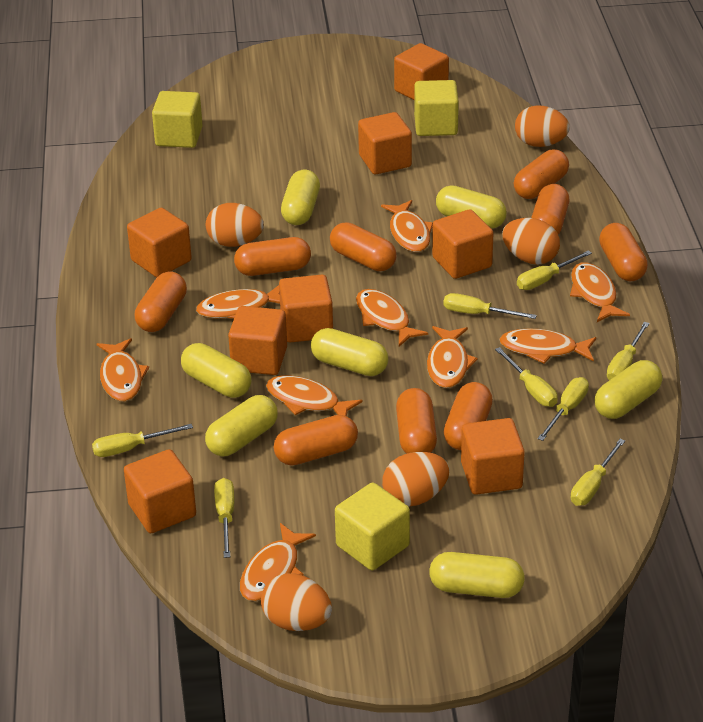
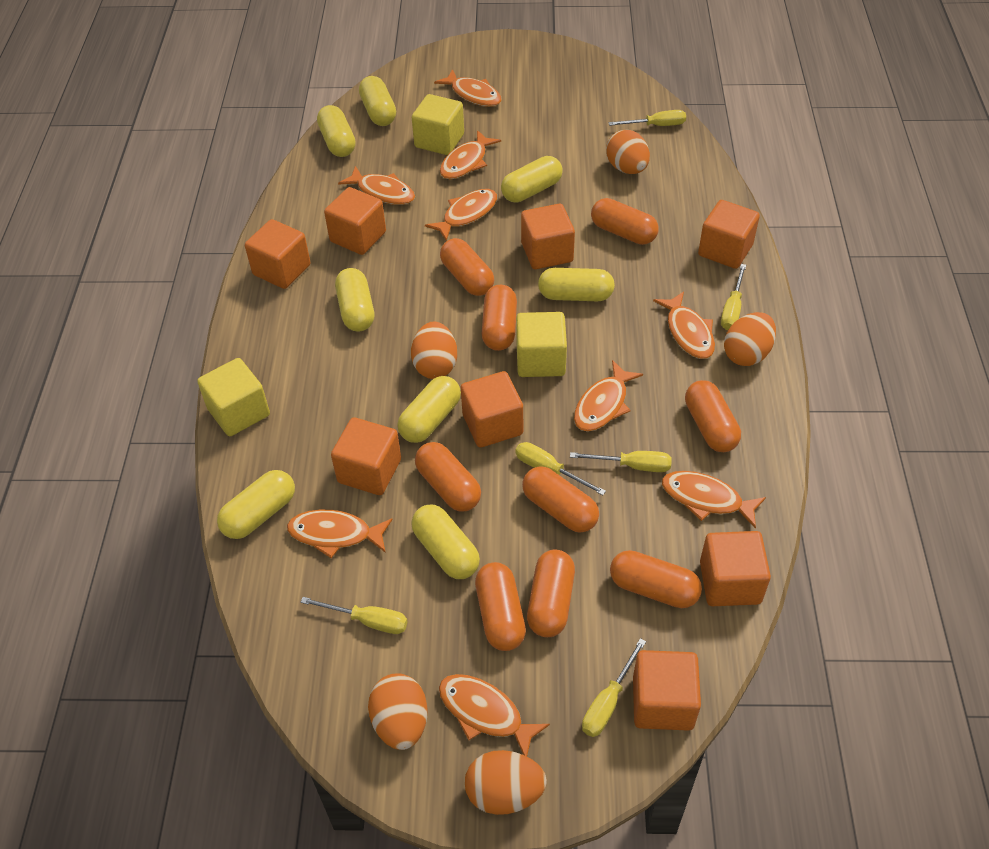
yellow capsule: [181,343,251,398] [205,395,278,456] [281,169,320,225] [311,328,388,376] [429,552,525,598] [436,185,507,229] [594,360,662,419] = 7 -> [217,470,295,539] [317,105,356,157] [335,268,374,332] [359,76,396,126] [397,376,461,443] [411,505,480,579] [501,156,563,203] [538,268,615,301] = 8
yellow screwdriver: [92,424,193,457] [214,478,234,558] [443,293,537,319] [495,347,558,407] [517,250,592,290] [538,377,589,441] [571,439,625,506] [607,322,650,380] = 8 -> [301,597,408,634] [515,442,606,495] [570,451,672,472] [582,638,646,737] [608,110,686,126] [721,264,746,330] = 6

